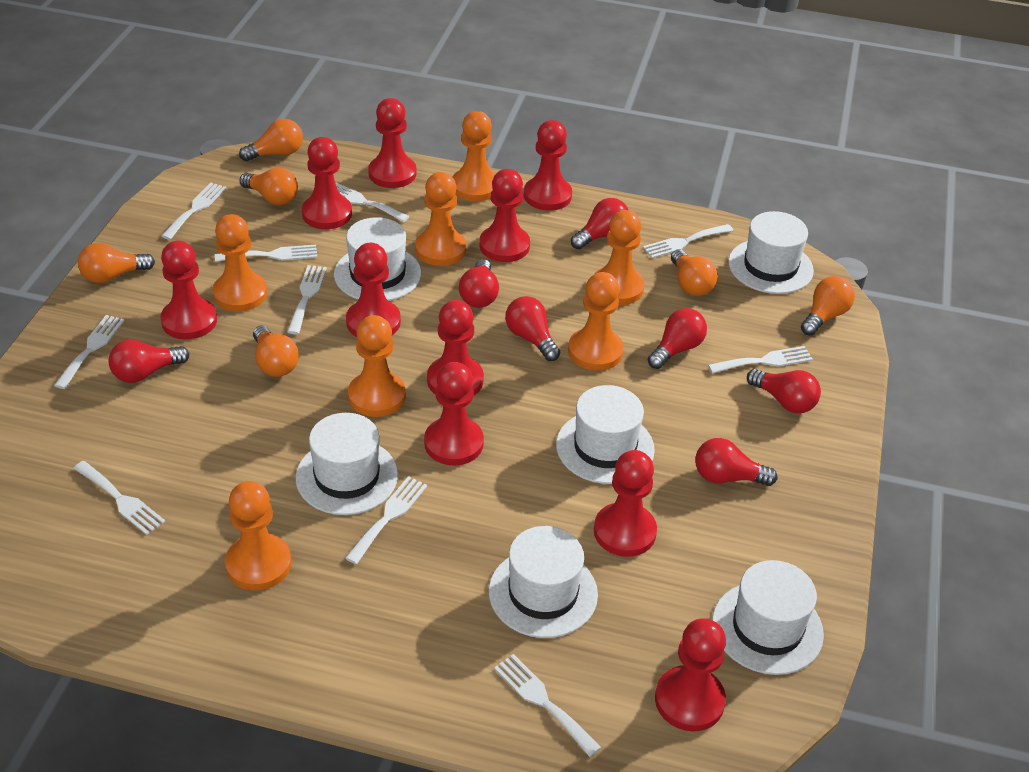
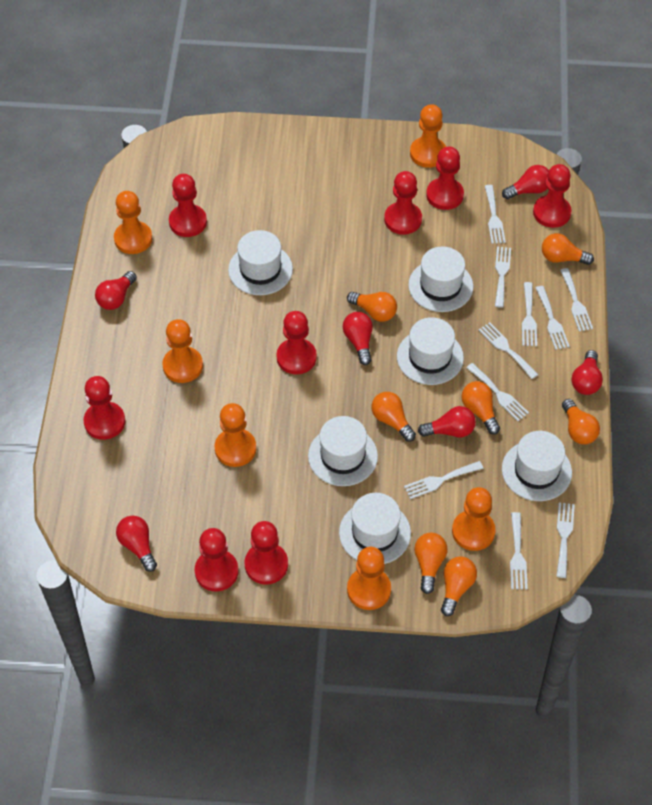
orange light bulb: [78,243,155,283] [239,119,303,161] [239,167,298,205] [253,326,299,377] [671,249,718,296] [801,276,855,336] = 6 -> [347,292,397,322] [371,392,416,442] [414,533,448,594] [441,557,477,616] [461,381,500,435] [542,233,594,265] [562,399,600,445] = 7
orange pawn: [212,214,267,311] [225,481,292,590] [348,315,406,417] [415,172,466,266] [452,111,496,201] [568,272,624,371] [595,210,645,305] = 7 -> [114,191,152,254] [162,319,203,383] [214,403,256,467] [347,547,391,610] [410,104,446,168] [452,487,496,551] = 6
red light bulb: [108,339,189,383] [459,259,499,308] [505,296,560,361] [571,198,628,249] [647,308,707,369] [695,438,777,486] [747,369,821,413] = 7 -> [95,271,137,310] [116,516,157,572] [343,312,373,365] [418,406,476,437] [502,165,549,199] [571,350,603,395] = 6
red pawn: [160,241,217,339] [302,137,352,229] [346,243,401,337] [368,98,417,188] [424,362,484,466] [427,300,484,395] [480,169,530,262] [524,120,572,211] [594,450,657,557] [655,618,726,731] = 10 -> [83,376,126,440] [169,174,207,237] [195,528,239,591] [244,521,288,585] [276,311,317,374] [384,171,422,235] [426,146,464,210] [533,164,572,228] = 8

